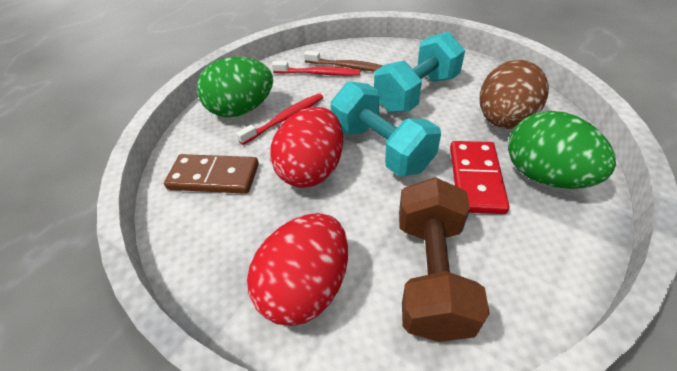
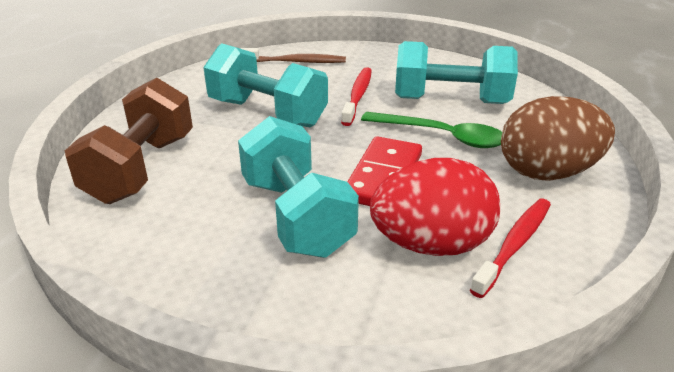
brown domino: [164,154,259,194] = 1 -> none = 0
green egg: [197,57,273,118] [508,111,616,189] = 2 -> none = 0
green spoon: none = 0 -> [361,112,502,148] = 1
red egg: [247,213,348,326] [270,107,343,188] = 2 -> [370,158,500,256] = 1
turquoise dumbbell: [331,81,441,176] [374,31,465,113] = 2 -> [203,43,328,127] [238,116,359,258] [395,41,518,104] = 3

